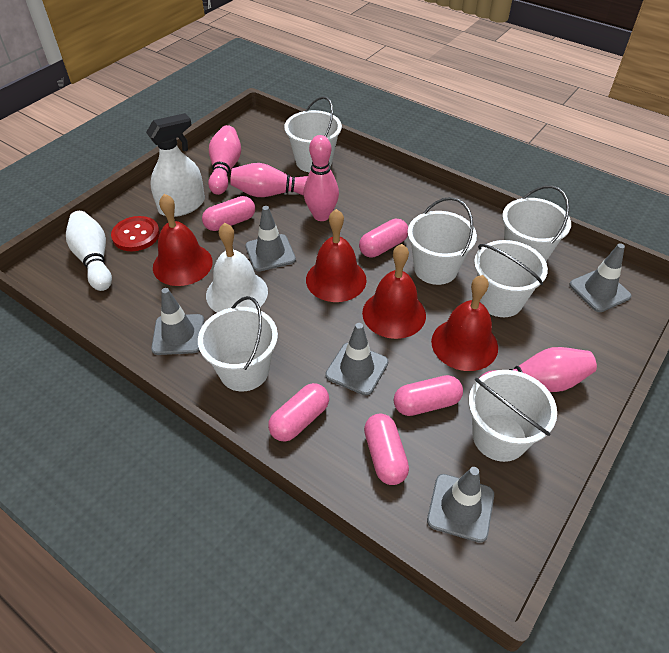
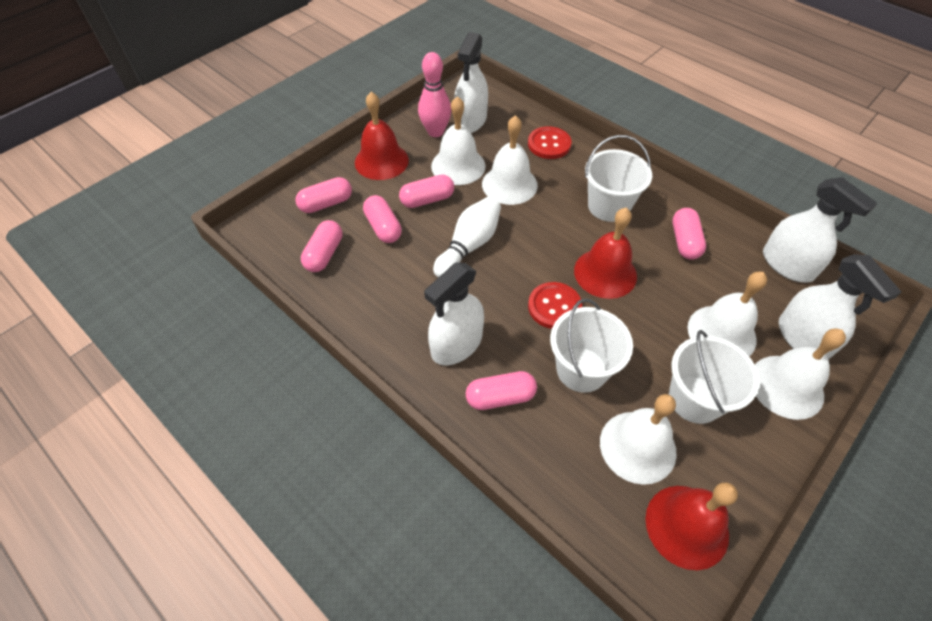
grey traffic cone: [151,288,204,355] [245,206,296,272] [325,323,389,396] [427,467,494,543] [569,243,631,312] = 5 -> none = 0
pink bowling pin: [208,125,241,195] [230,163,308,197] [304,135,339,221] [479,347,597,392] = 4 -> [418,52,451,137] = 1
pink capsule: [202,196,255,231] [268,383,329,442] [359,219,408,258] [364,413,409,485] [394,375,463,416] = 5 -> [295,177,352,213] [301,220,343,272] [363,195,402,243] [399,174,454,208] [466,371,537,410] [672,208,706,260] = 6
red bell: [153,194,213,286] [306,209,367,302] [362,244,426,339] [431,275,498,371] = 4 -> [355,92,409,180] [574,208,637,299] [646,483,738,570] = 3
red button: [111,216,160,251] = 1 -> [528,126,572,159] [528,282,582,329] = 2
white bell: [206,223,268,312] = 1 -> [431,96,486,185] [482,115,538,205] [600,394,677,485] [688,271,767,357] [755,328,846,420] = 5
white bucket: [198,296,278,391] [284,96,342,172] [407,197,477,285] [469,370,557,462] [474,240,548,317] [502,185,571,261] = 6 -> [550,298,633,393] [585,135,652,222] [669,330,760,424] = 3
white spray bottle: [146,113,205,217] = 1 -> [424,262,484,365] [454,32,488,133] [763,177,878,283] [779,254,901,360] = 4

